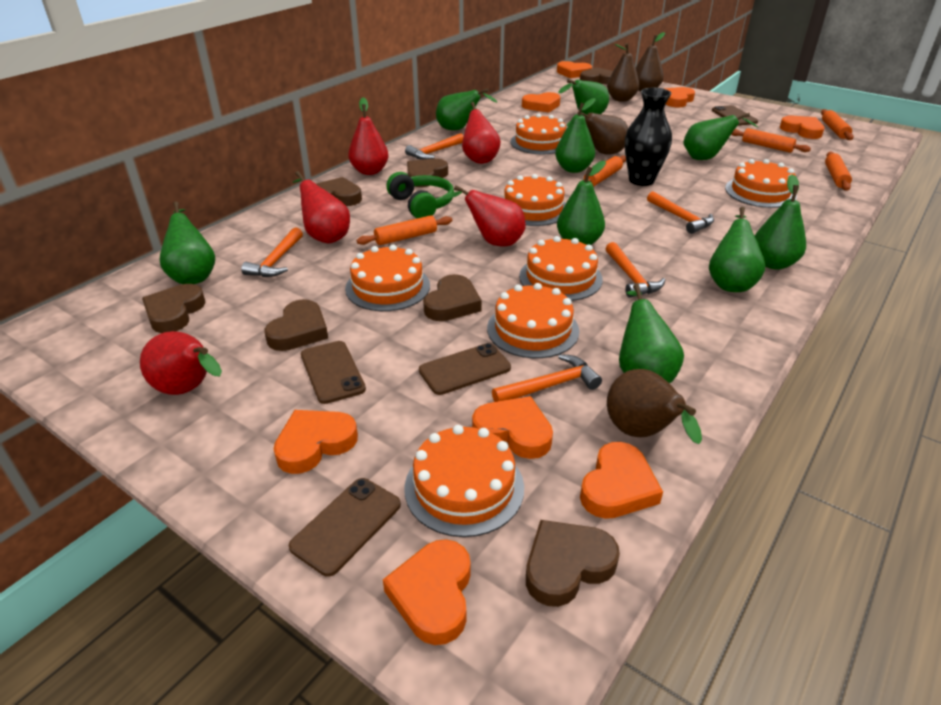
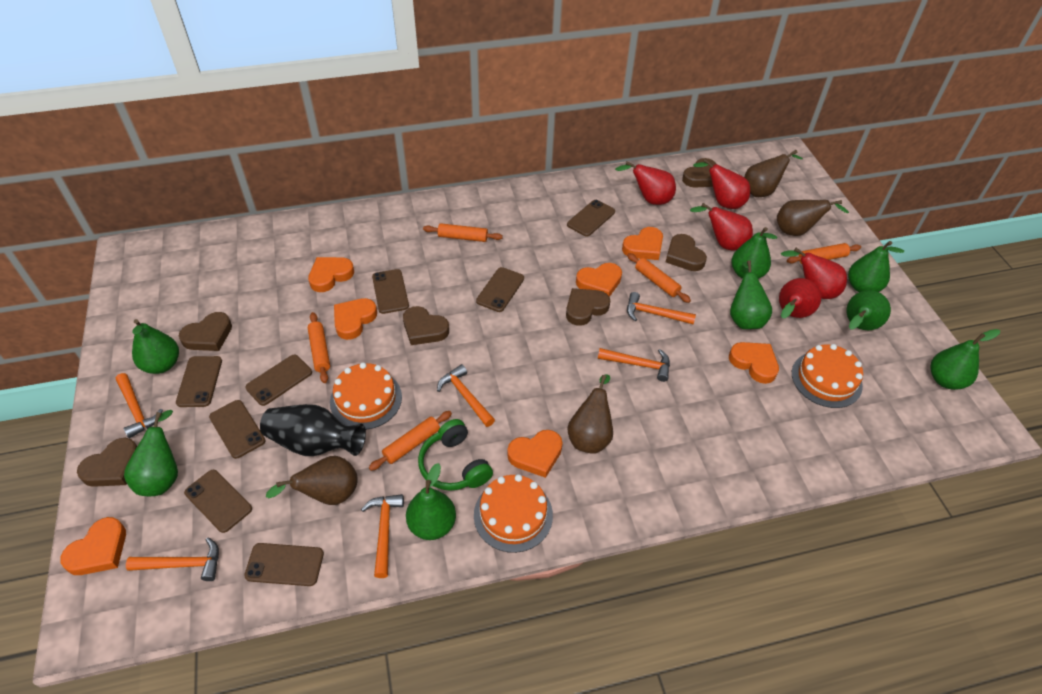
brown heart: [142,284,206,333] [264,299,328,351] [316,177,362,206] [407,158,448,187] [423,274,482,321] [526,520,620,607] [580,67,613,84] = 7 -> [77,438,137,487] [179,312,232,351] [403,306,449,345] [566,288,610,326] [666,234,707,271] [682,158,716,187] = 6
brown phone: [289,478,401,577] [301,341,366,404] [419,343,511,395] [712,105,758,126] = 4 -> [176,356,222,407] [184,470,252,533] [209,400,266,459] [244,543,324,586] [245,354,312,406] [372,269,409,314] [476,267,524,312] [567,200,615,237] = 8
green pear: [159,202,215,284] [436,88,498,130] [555,98,596,173] [557,161,606,245] [559,79,609,115] [619,284,684,383] [683,113,758,160] [709,207,765,292] [755,174,806,270] = 9 -> [124,410,178,496] [132,319,179,374] [406,463,456,540] [730,260,772,329] [732,227,777,279] [846,290,891,330] [848,241,904,292] [930,329,1000,390] = 8
orange cake: [345,245,430,311] [404,425,524,537] [487,283,579,358] [504,174,566,226] [510,114,566,154] [519,236,603,301] [725,159,797,208] = 7 -> [330,362,402,430] [474,474,553,553] [792,344,863,408] = 3
orange hammer: [241,227,303,277] [405,133,464,160] [492,354,602,402] [605,242,665,298] [647,191,714,234] = 5 -> [116,373,163,438] [126,537,219,581] [361,494,404,578] [437,364,495,427] [598,348,670,382] [627,292,696,324] = 6
orange heart: [274,410,358,474] [383,539,471,645] [472,396,553,459] [522,92,560,113] [557,61,592,78] [580,442,663,519] [663,87,695,108] [780,116,825,139] = 8 -> [60,517,126,575] [308,257,354,292] [334,298,377,340] [507,430,563,478] [576,263,622,297] [622,227,663,260] [729,342,779,384] = 7

